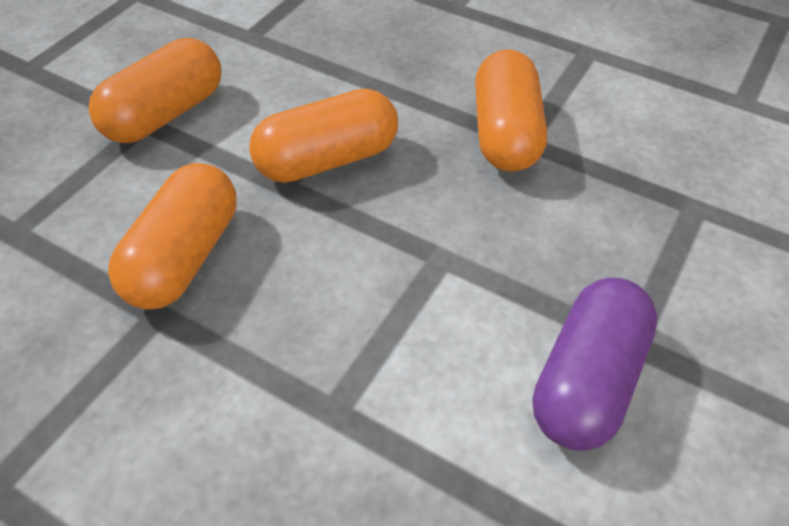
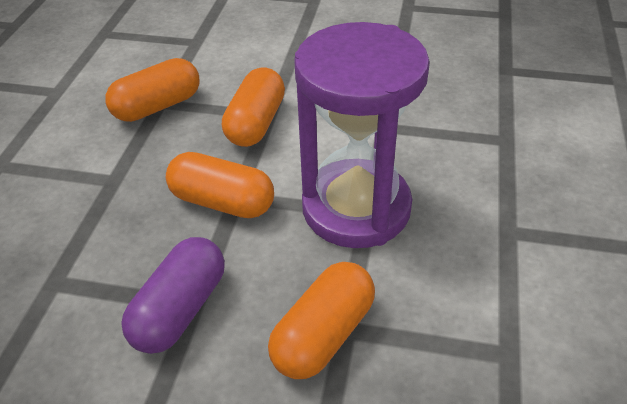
purple hourglass: none = 0 -> [294,22,430,248] = 1

